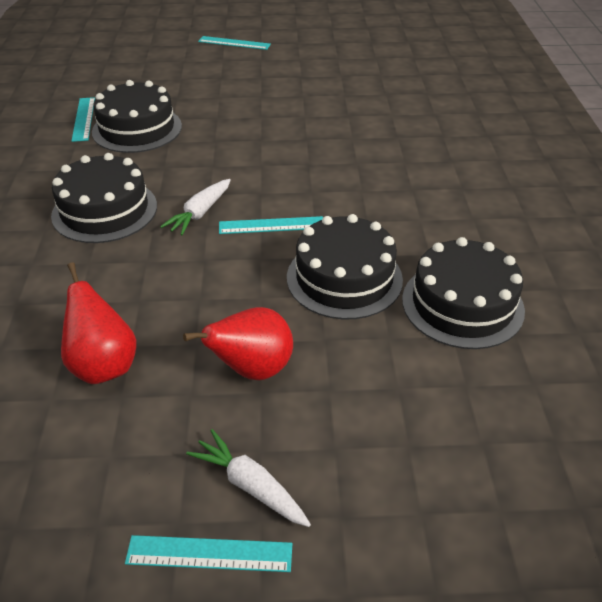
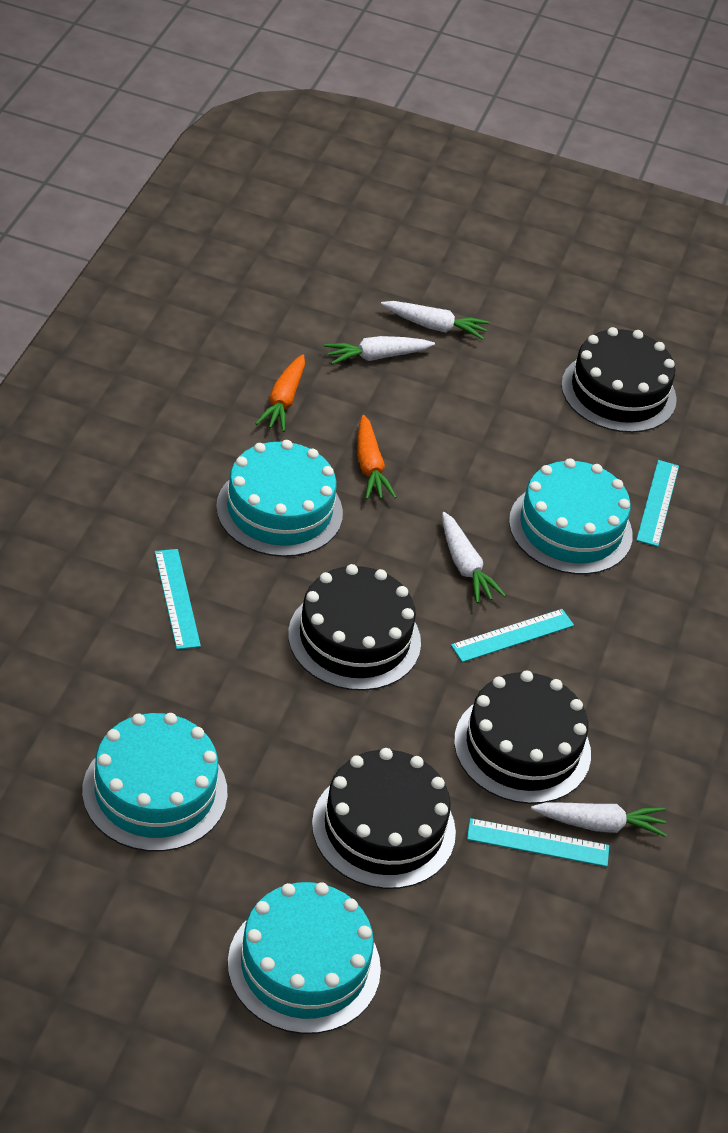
orange carrot: none = 0 -> [255,354,305,432] [357,415,397,500] = 2
red pear: [61,262,136,384] [183,307,293,380] = 2 -> none = 0
turquoise cake: none = 0 -> [82,713,227,852] [216,440,343,557] [228,882,381,1034] [509,458,633,574] = 4
white carrot: [160,179,231,235] [186,429,311,527] = 2 -> [324,336,435,365] [381,301,489,340] [442,512,506,603] [531,802,667,837] = 4

